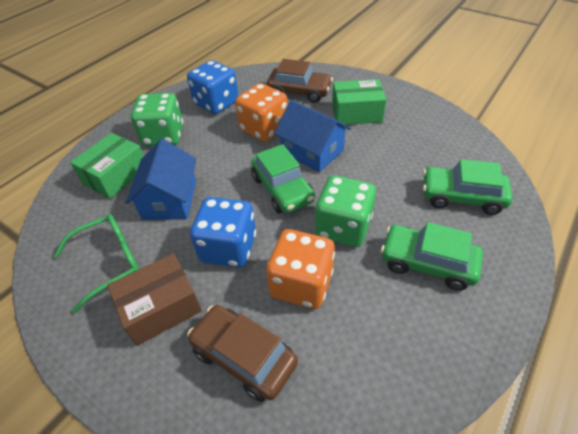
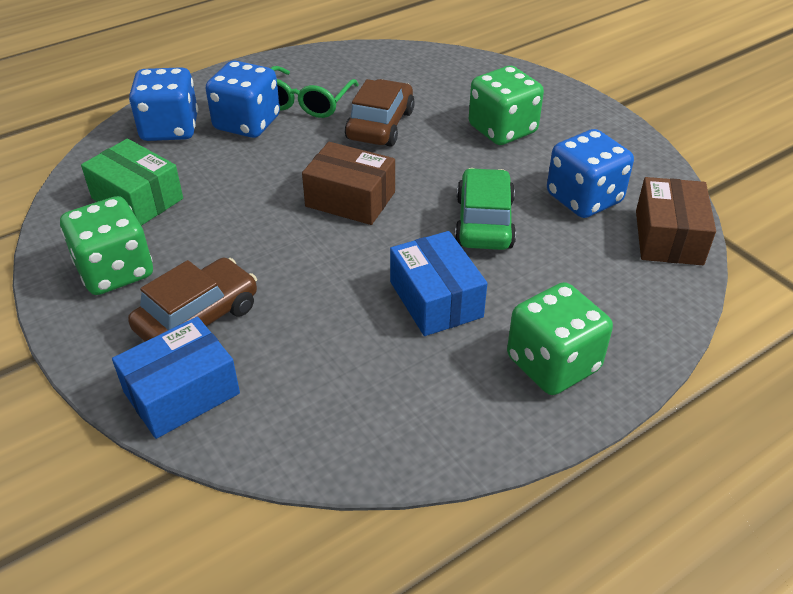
blue box: none = 0 -> [112,317,240,439] [390,231,487,336] = 2
blue dice: [187,60,239,114] [190,197,256,268] = 2 -> [129,67,198,141] [206,60,280,138] [547,129,634,218] = 3
blue house: [125,139,196,220] [274,100,351,172] = 2 -> none = 0
brown box: [107,254,202,346] = 1 -> [302,142,395,225] [636,177,716,265] = 2
green box: [70,133,144,199] [332,79,387,125] = 2 -> [81,139,183,226] = 1
green car: [251,144,315,213] [381,222,483,291] [423,159,513,215] = 3 -> [455,168,516,250] = 1
green dice: [131,93,183,146] [315,175,376,247] = 2 -> [60,196,153,295] [469,66,544,145] [507,282,613,395] = 3
orange dice: [235,83,288,142] [266,229,335,309] = 2 -> none = 0

